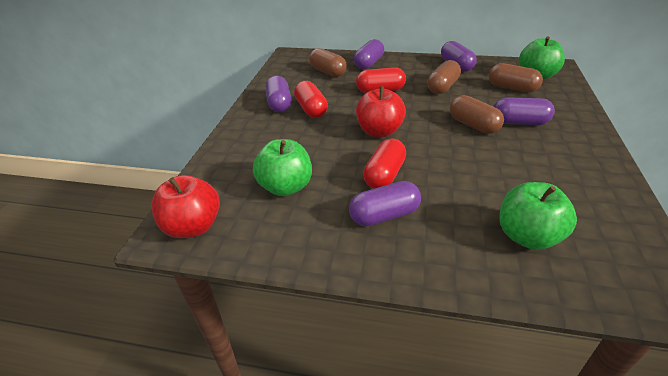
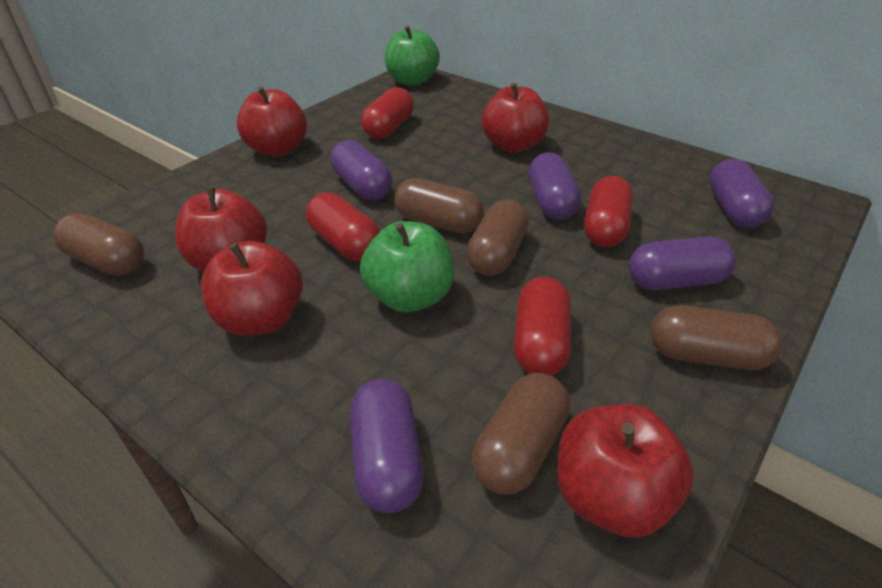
brown capsule: [309,48,347,77] [427,60,461,94] [450,95,504,134] [489,63,543,93] = 4 -> [53,213,144,276] [394,178,484,233] [466,199,529,276] [471,373,570,495] [651,305,782,370] = 5
green apple: [253,139,312,196] [500,182,577,250] [519,36,565,79] = 3 -> [360,221,454,313] [385,26,440,86] = 2
red apple: [151,175,220,238] [356,86,406,137] = 2 -> [175,187,267,271] [201,241,303,336] [237,87,307,157] [482,83,549,153] [557,404,694,538] = 5
red capsule: [294,81,328,118] [356,67,406,93] [363,139,406,189] = 3 -> [306,192,380,261] [361,87,414,139] [514,277,571,375] [584,176,633,247] = 4

